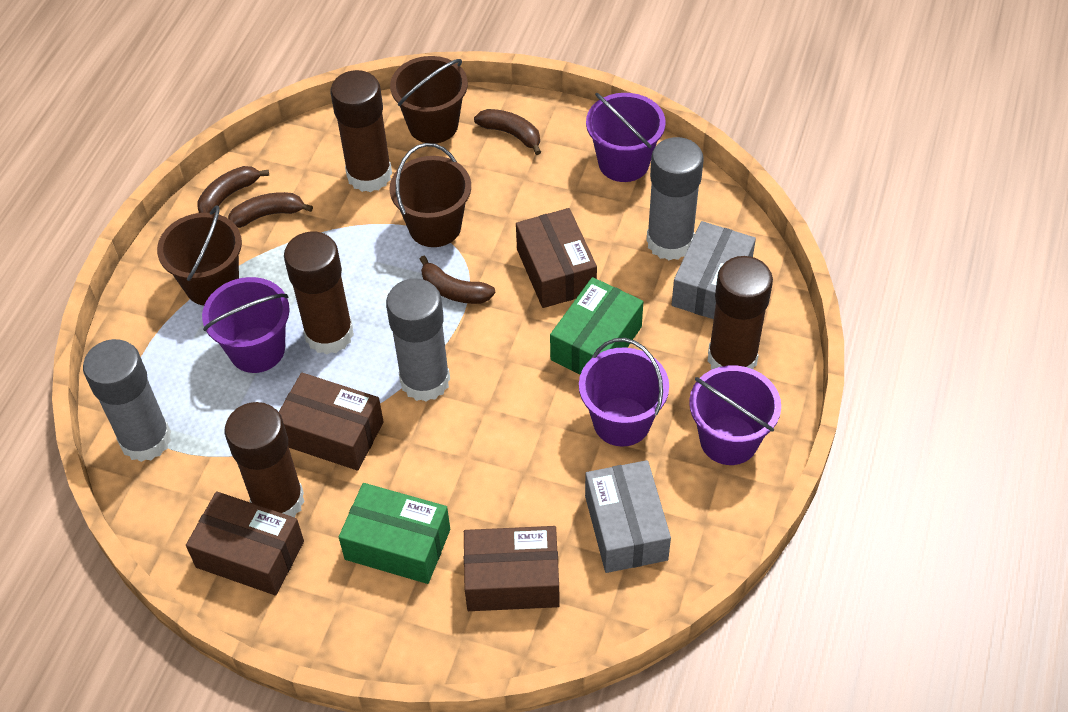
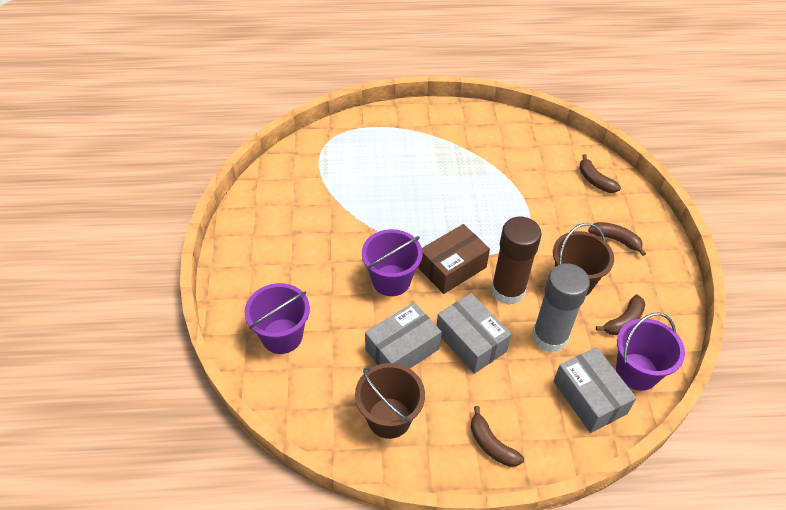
brown box: [186,491,304,596] [279,373,384,471] [464,526,560,611] [516,208,597,308] = 4 -> [418,224,490,294] = 1
brown bucket: [157,205,242,306] [390,56,468,144] [390,143,471,247] = 3 -> [355,363,425,439] [553,223,614,296] = 2
brown glue stick: [225,402,305,518] [284,232,354,355] [331,70,392,192] [708,256,773,369] = 4 -> [491,217,542,305] = 1
green box: [339,483,450,584] [550,277,643,374] = 2 -> none = 0
grey box: [585,460,671,573] [672,221,756,319] = 2 -> [365,302,442,368] [436,293,512,374] [553,347,637,433] = 3
grey glue stick: [83,339,171,462] [386,278,450,402] [646,137,704,260] = 3 -> [532,263,590,353] = 1
purple bucket: [202,277,290,373] [579,338,669,447] [586,93,666,182] [689,365,781,465] = 4 -> [245,283,310,354] [362,229,423,296] [616,312,685,391] = 3

